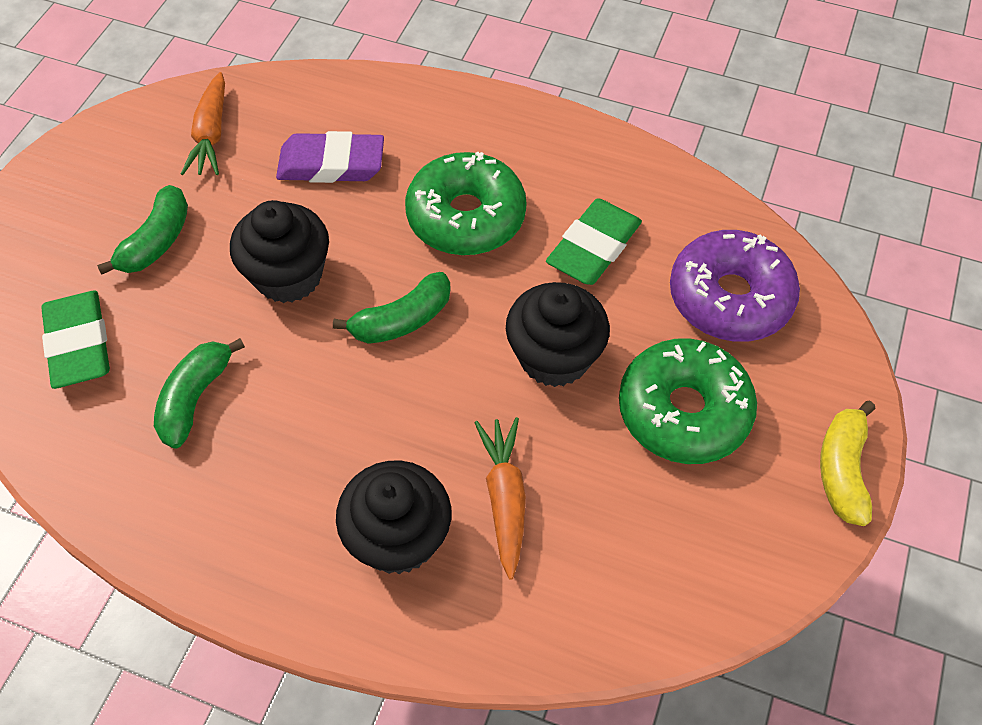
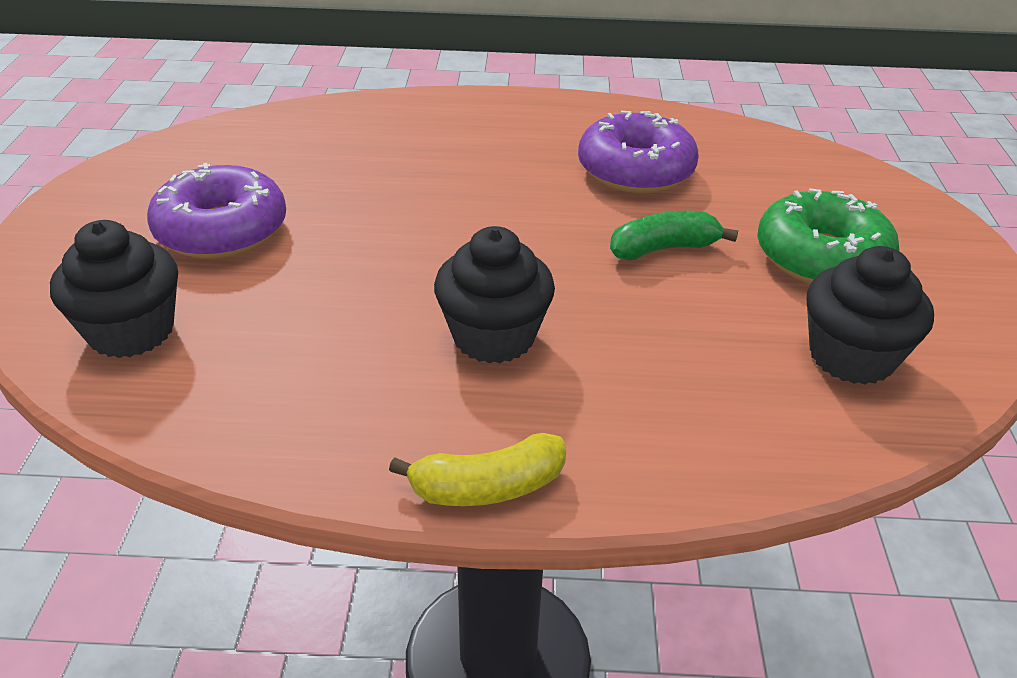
green banana: [97,185,188,274] [154,338,245,448] [333,272,451,344] = 3 -> [610,211,738,260] = 1
green donut: [405,152,527,255] [619,338,757,464] = 2 -> [757,188,899,284] = 1
green eraser: [41,291,110,389] [546,198,642,285] = 2 -> none = 0
orange carrot: [181,72,225,175] [474,417,526,580] = 2 -> none = 0
purple donut: [670,230,800,342] = 1 -> [147,163,286,259] [578,111,698,193] = 2
purple eraser: [276,131,384,183] = 1 -> none = 0

